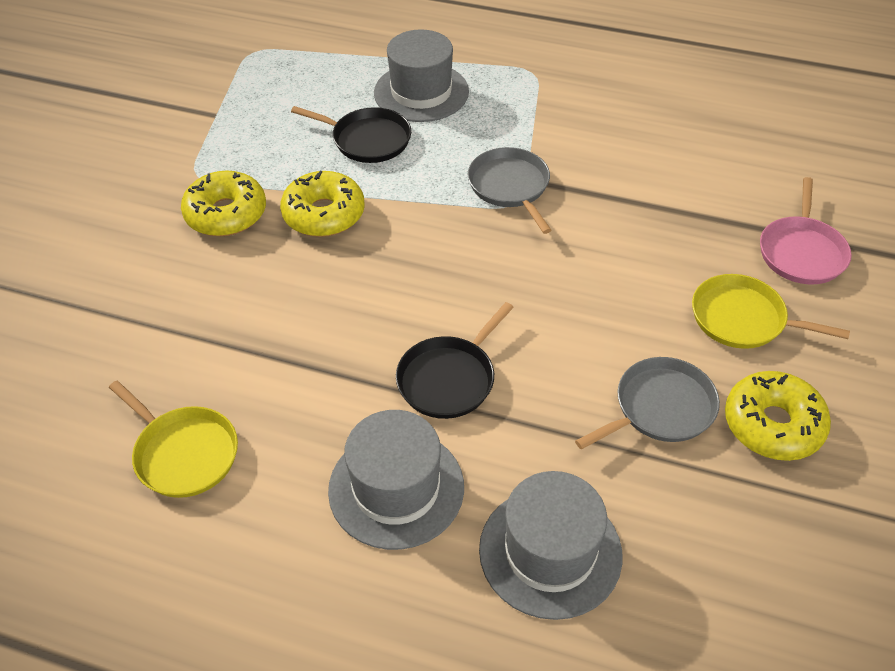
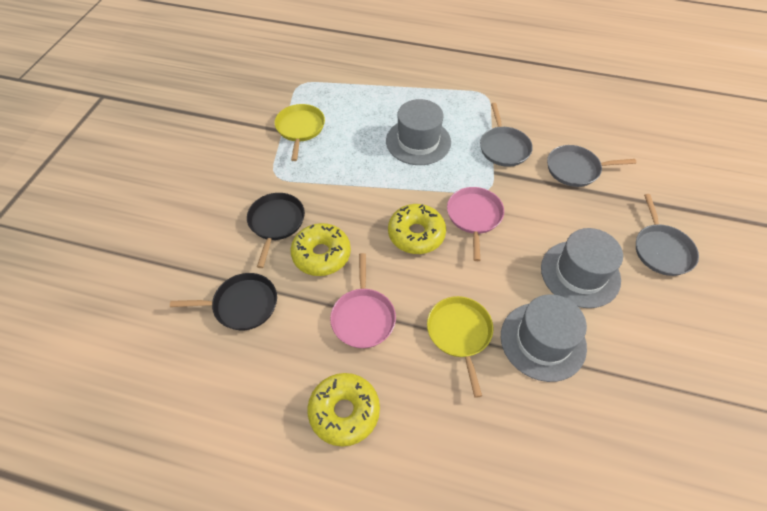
grey pan: [468,147,552,234] [575,357,720,449] = 2 -> [480,103,533,167] [547,145,636,187] [636,194,699,276] = 3
pink pan: [760,177,852,284] = 1 -> [330,253,396,348] [447,187,504,261] = 2

